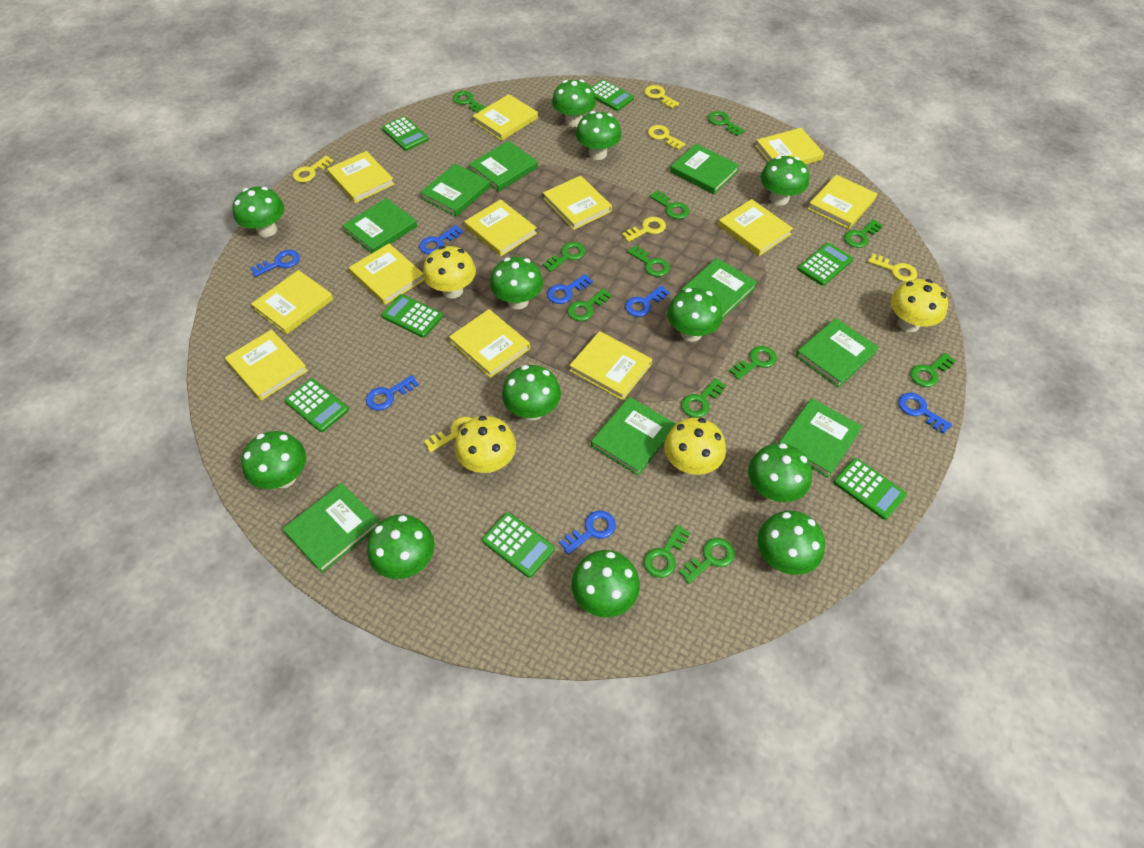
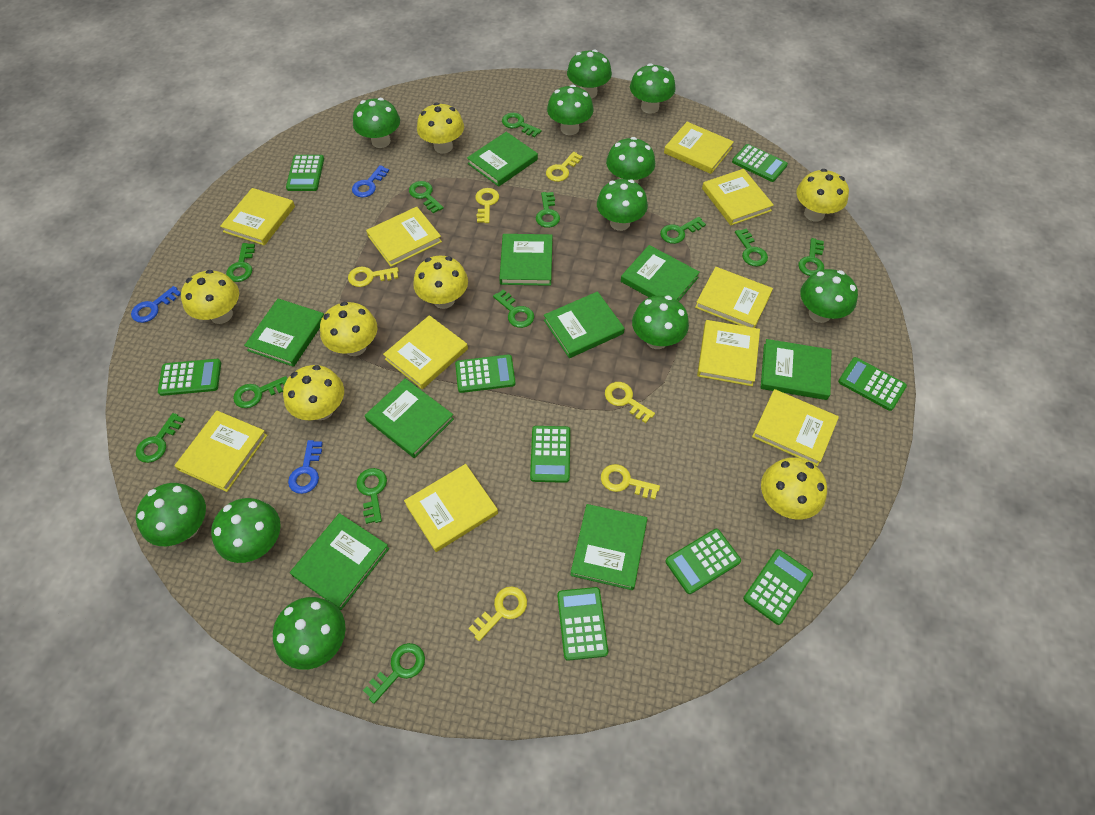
blue key: [251,250,300,277] [366,375,419,411] [419,225,463,254] [547,274,593,304] [559,511,616,555] [625,285,670,317] [898,393,952,434] = 7 -> [131,286,181,323] [288,440,323,494] [352,165,389,197] = 3
green calculator: [285,379,349,432] [381,294,443,338] [382,116,429,151] [482,512,555,578] [592,80,634,111] [798,243,853,286] [834,458,907,520] = 7 -> [158,359,221,396] [286,155,324,191] [455,354,516,393] [530,426,570,483] [557,587,608,661] [665,529,741,594] [732,144,788,182] [743,549,813,625] [838,357,907,411] = 9
green mushroom: [232,187,284,238] [241,431,306,489] [367,515,434,579] [490,257,543,310] [502,365,561,420] [552,79,596,127] [571,550,640,618] [576,111,621,160] [667,288,722,342] [748,443,812,502] [758,511,825,575] [760,156,809,206] = 12 -> [136,483,206,546] [211,498,281,563] [273,597,346,670] [353,98,400,148] [547,85,594,135] [567,49,612,99] [597,179,648,231] [606,137,655,183] [630,63,676,114] [632,295,689,349] [800,269,858,323] = 11
yellow book: [225,329,308,401] [251,270,333,335] [327,151,395,203] [349,244,424,305] [449,309,530,378] [464,199,537,256] [473,94,538,141] [543,175,612,230] [569,331,652,400] [718,199,793,256] [755,128,824,165] [808,175,877,229] = 12 -> [174,411,267,492] [220,188,295,246] [366,207,442,267] [383,315,468,389] [404,464,498,552] [664,122,734,174] [695,267,773,328] [697,320,760,386] [702,169,774,225] [752,389,839,466] = 10
yellow mushroom: [423,246,476,299] [455,416,516,473] [664,418,726,475] [891,279,948,332] = 4 -> [181,270,239,324] [283,365,344,420] [320,302,377,356] [413,256,468,309] [417,102,464,154] [761,457,827,520] [796,169,849,221] = 7

